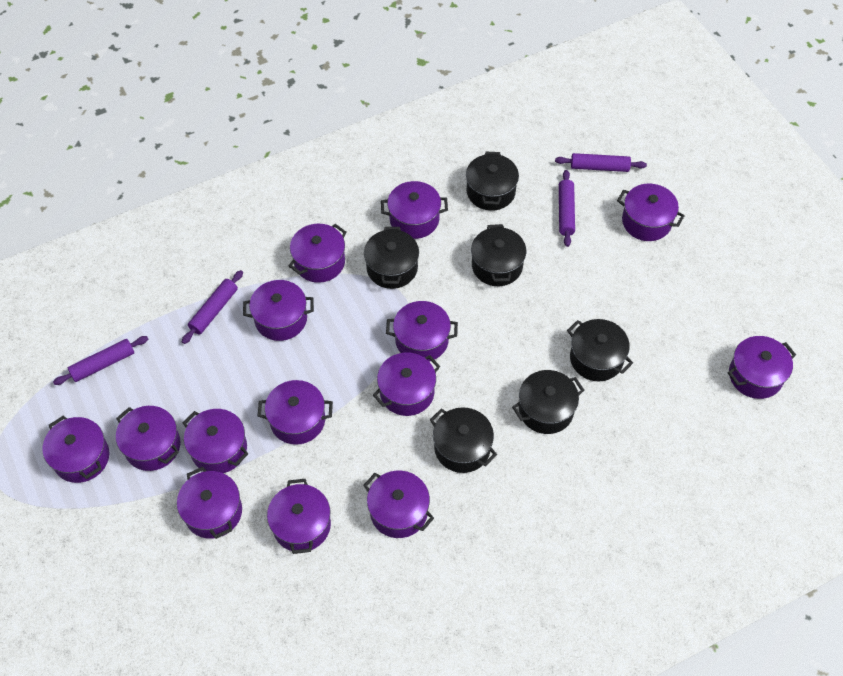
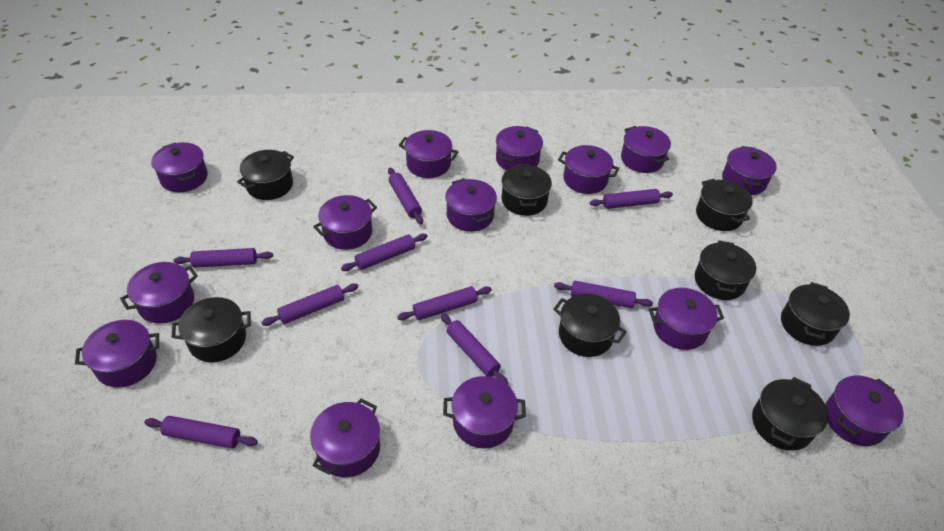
black pot: [364,227,419,289] [430,407,497,473] [466,152,519,211] [471,224,526,286] [512,370,584,434] [567,319,633,381] = 6 -> [172,297,251,362] [237,150,294,200] [502,164,552,216] [553,294,627,357] [695,240,756,300] [696,179,753,231] [752,377,828,451] [781,282,850,346] = 8
purple rolling pin: [53,336,148,385] [182,270,243,344] [555,153,647,172] [559,170,575,247] = 4 -> [144,416,258,449] [173,248,273,268] [261,284,358,326] [341,234,428,271] [388,168,423,224] [397,286,492,321] [440,313,508,385] [554,281,653,308] [590,189,673,209] = 9

